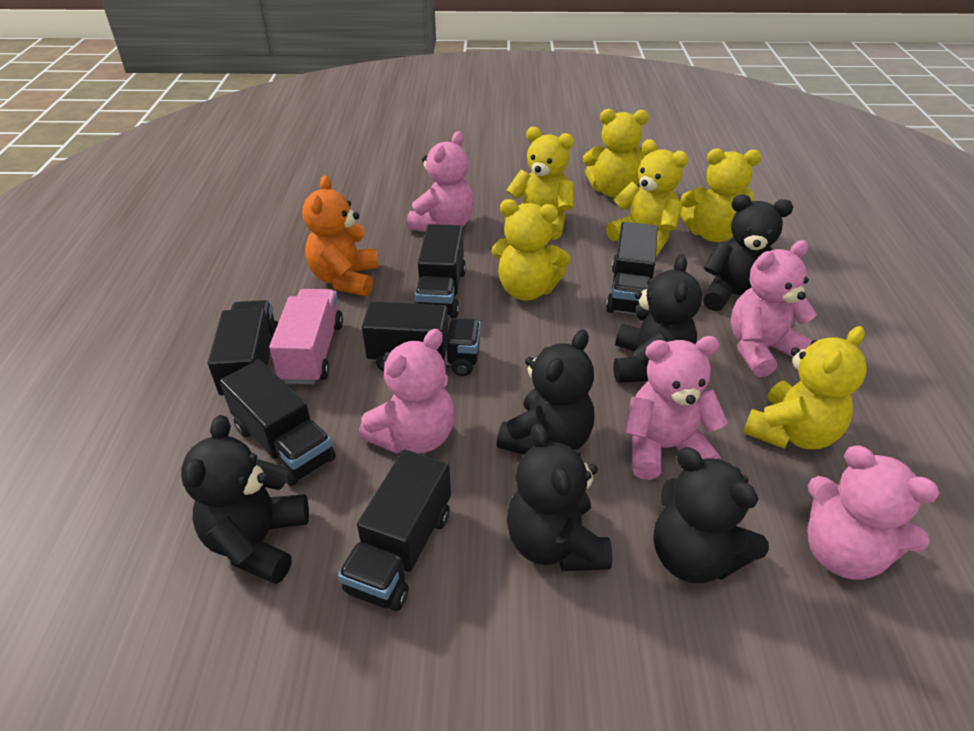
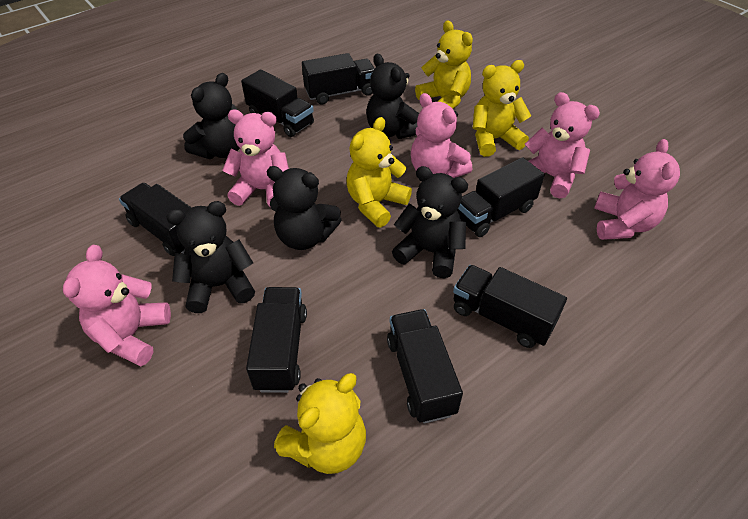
black teddy bear: [181,415,309,584] [497,330,594,455] [507,423,612,571] [613,254,702,383] [653,447,769,583] [703,194,793,311] = 6 -> [166,201,255,313] [183,73,240,159] [267,166,341,250] [366,54,419,139] [392,166,468,278] = 5
black truck: [208,300,278,395] [220,360,336,486] [338,450,451,611] [362,301,481,376] [414,224,466,318] [606,222,658,314] = 6 -> [119,183,192,256] [241,69,314,137] [246,287,307,393] [302,53,375,104] [387,309,463,424] [453,265,567,348] [457,157,545,237] = 7
orange teddy bear: [302,175,379,296] = 1 -> none = 0
pink truck: [269,289,343,384] = 1 -> none = 0
yellow teddy bear: [491,199,571,301] [505,127,574,240] [583,109,649,198] [606,139,688,257] [680,149,762,242] [743,326,867,449] = 6 -> [274,373,366,474] [346,117,412,228] [415,21,473,109] [473,60,531,157] = 4

